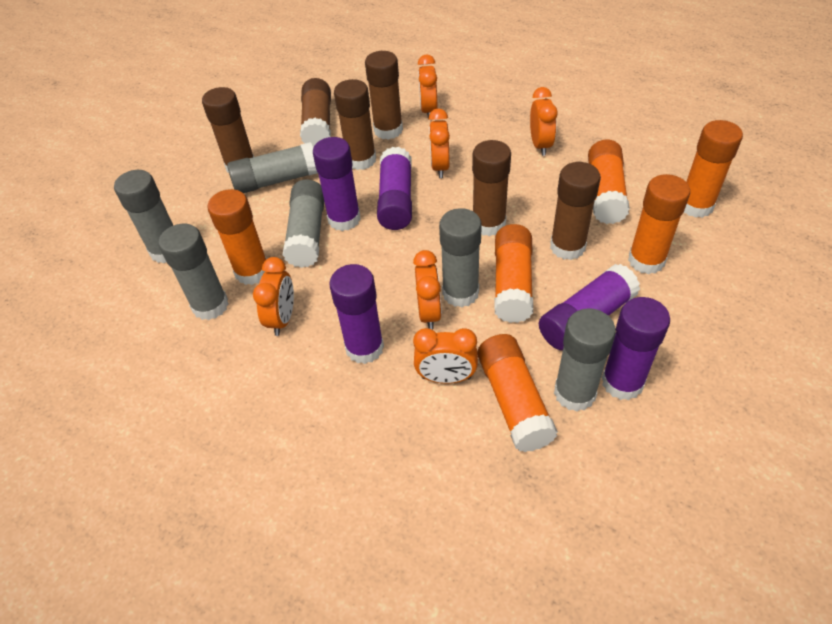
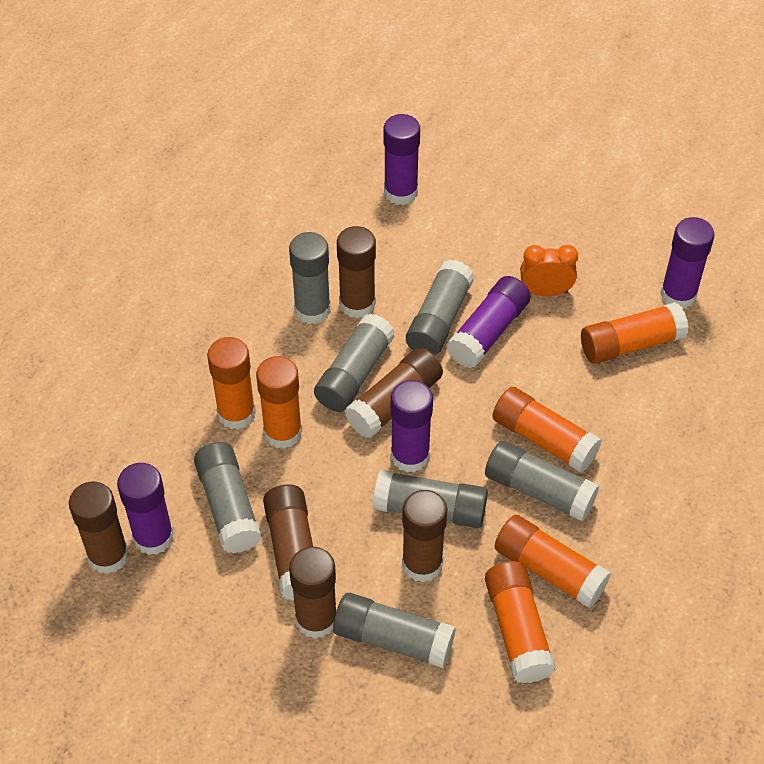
grey glue stick: [114,170,174,263] [159,224,229,320] [227,142,318,193] [283,179,324,268] [439,208,482,308] [554,308,616,412] = 6 -> [194,442,262,554] [289,232,331,324] [314,313,395,412] [333,593,456,668] [373,470,488,528] [406,259,474,355] [485,441,599,522] = 7
orange clock: [253,257,294,336] [413,250,442,330] [413,328,478,384] [418,54,437,120] [429,109,450,178] [530,87,558,156] = 6 -> [520,245,578,296] = 1

